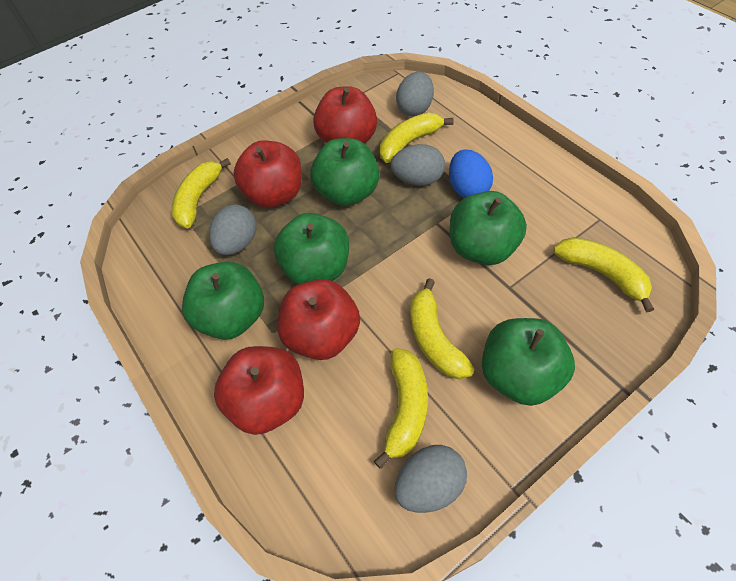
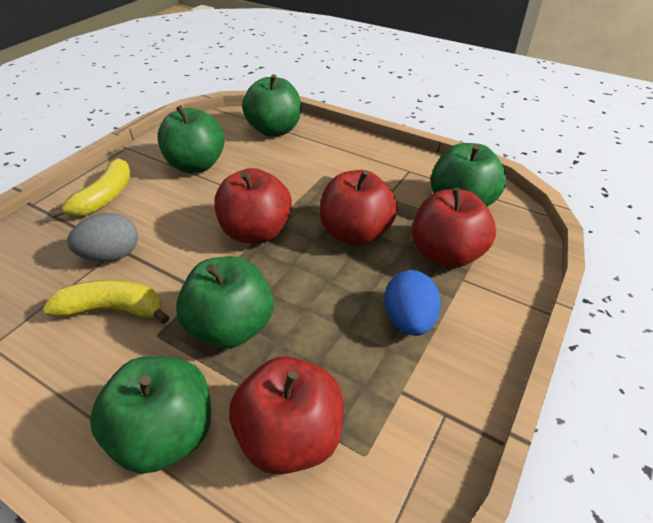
grey egg: [209,204,256,255] [391,144,445,186] [394,445,467,513] [396,72,434,116] = 4 -> [67,213,138,262] = 1
yellow banana: [172,158,231,228] [374,348,428,469] [380,113,454,163] [410,278,475,379] [553,237,654,313] = 5 -> [43,280,169,324] [50,158,131,218] = 2

